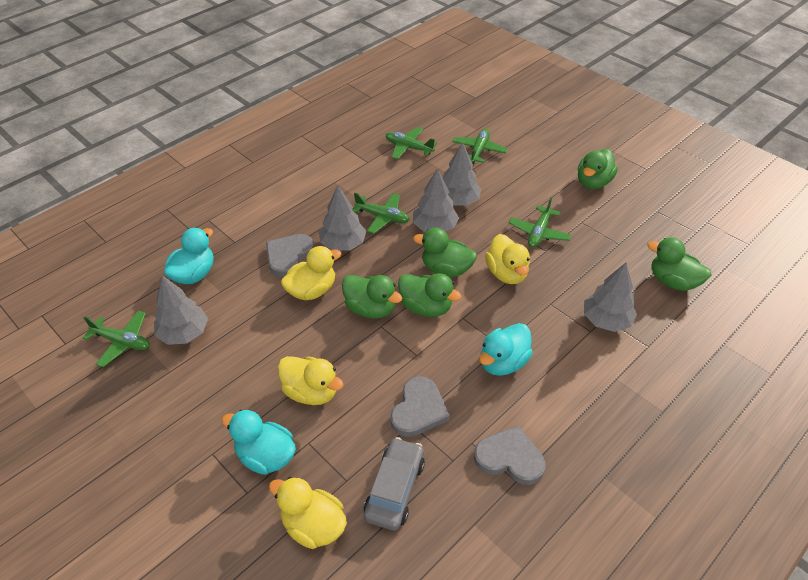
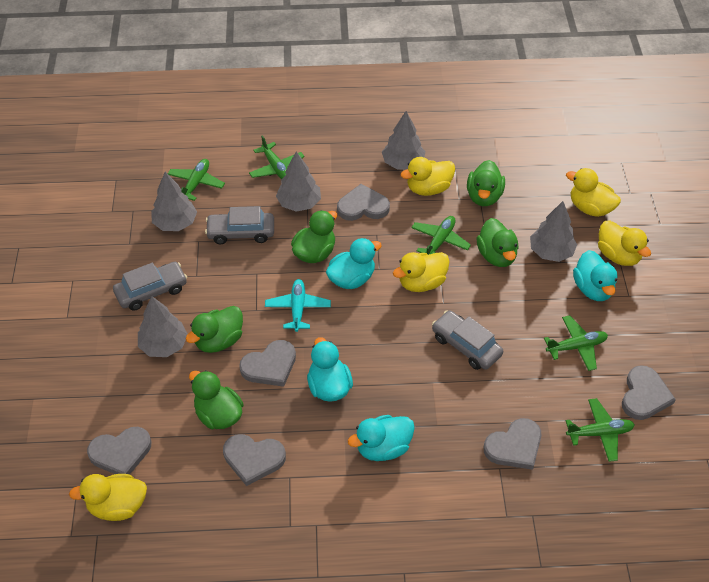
grey car: [364,437,425,531] = 1 -> [113,262,187,311] [205,206,274,244] [432,310,503,370] = 3
grey heart: [266,234,314,277] [390,376,450,437] [474,425,545,485] = 3 -> [87,427,151,474] [223,434,286,486] [239,340,296,387] [337,184,390,221] [484,418,542,470] [622,365,676,420] = 6
turquoise duck: [164,228,214,284] [221,410,296,475] [479,323,533,376] = 3 -> [307,337,353,402] [326,238,382,289] [348,415,415,461] [573,250,617,301] = 4
turquoise plane: none = 0 -> [265,279,331,332] = 1
yellow duck: [269,477,347,549] [278,356,344,405] [281,246,341,300] [485,234,530,284] = 4 -> [69,474,147,521] [393,252,450,292] [401,157,455,196] [566,168,621,217] [598,220,651,266] = 5

